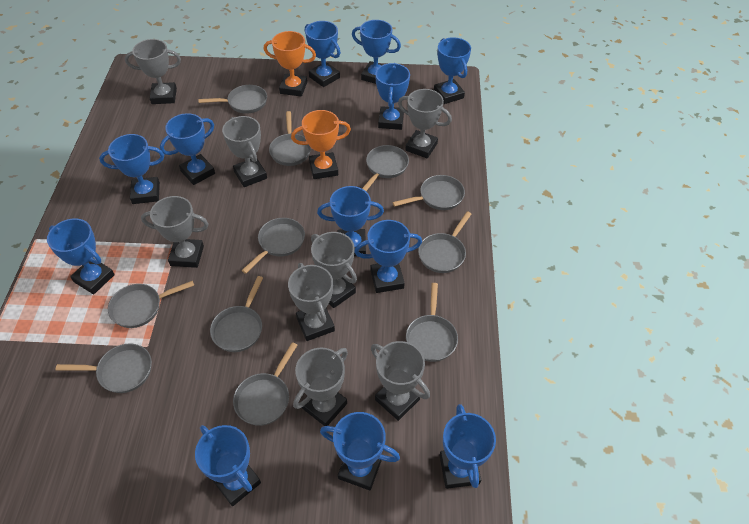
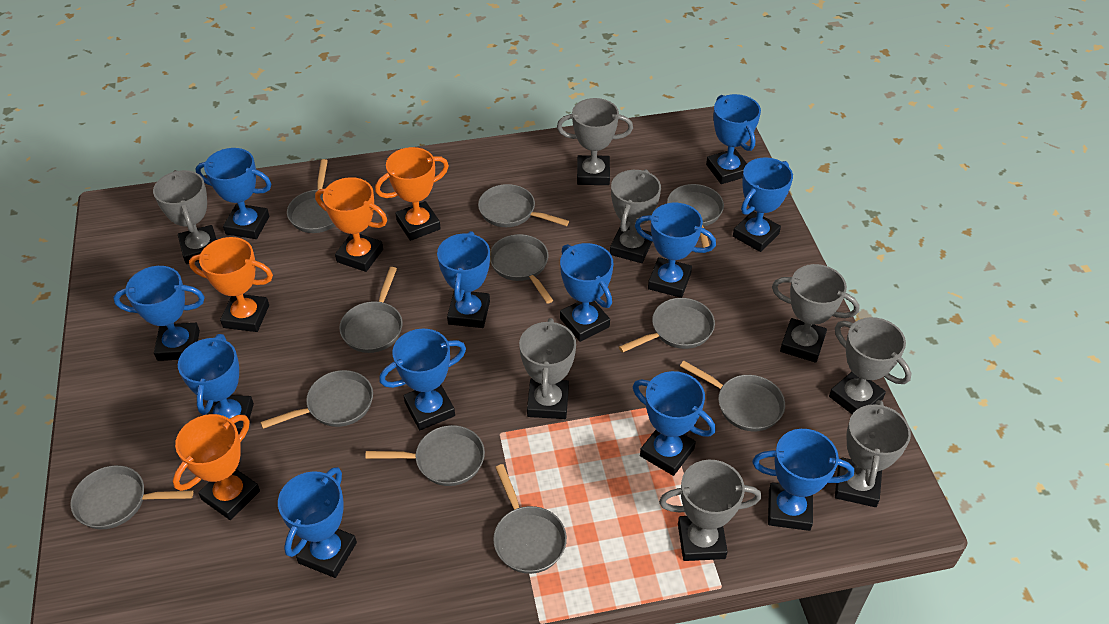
orange trophy: [264,31,316,97] [291,110,351,179] = 2 -> [173,414,260,520] [189,237,273,332] [315,177,387,272] [375,147,449,241] = 4

